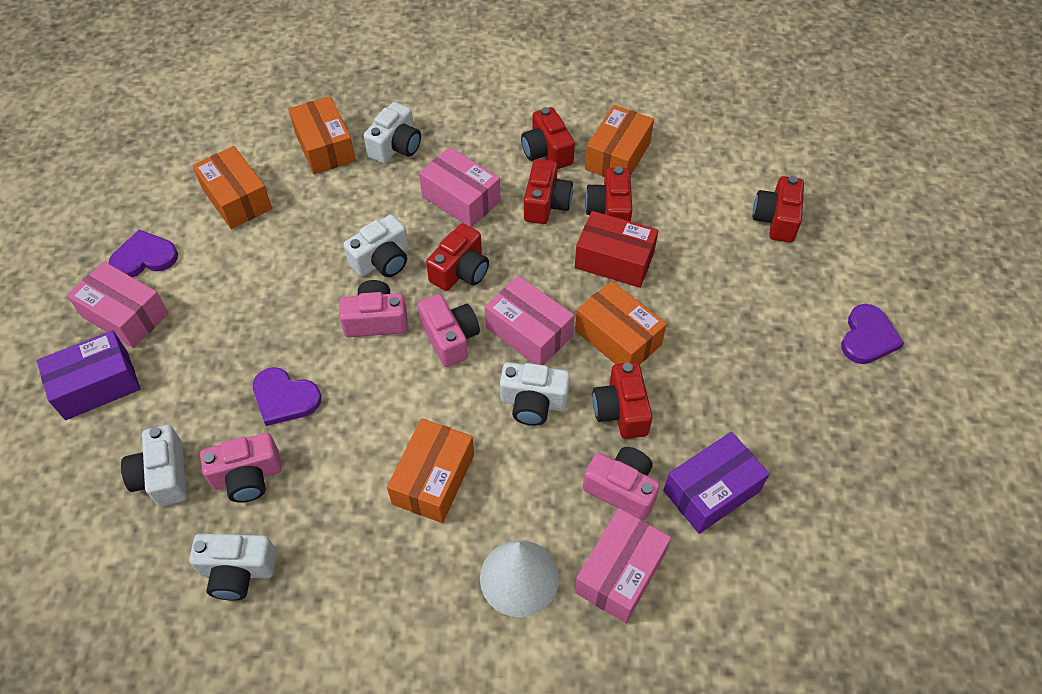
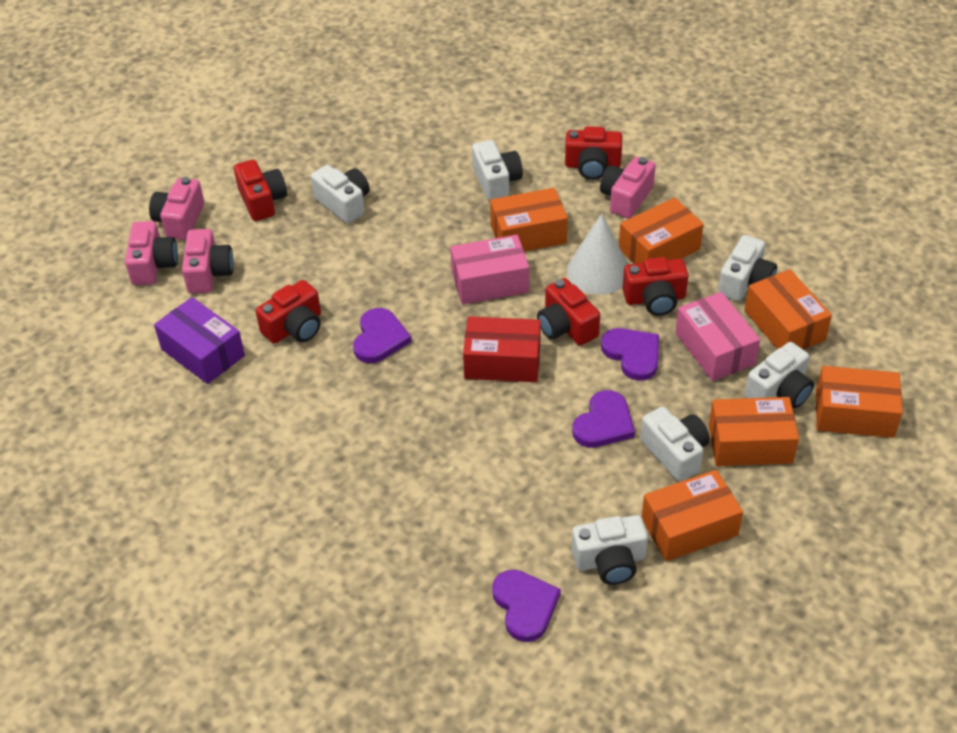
orange box: [192,146,272,229] [289,96,356,174] [387,418,474,523] [575,281,667,364] [585,105,654,177] = 5 -> [490,188,568,252] [619,197,704,264] [642,470,743,561] [709,397,799,466] [744,269,832,350] [816,366,903,438] = 6
pink box: [67,261,169,348] [419,147,501,228] [485,276,574,365] [574,508,671,623] = 4 -> [450,235,529,305] [675,292,760,381] = 2
purple box: [37,330,141,420] [663,432,769,534] = 2 -> [154,297,245,384] = 1
purple heart: [108,230,178,278] [253,367,321,426] [841,304,904,364] = 3 -> [353,308,412,363] [492,570,561,642] [572,390,635,448] [601,328,659,381] = 4
red camera: [426,223,489,291] [521,107,575,169] [524,159,573,224] [585,166,632,222] [592,362,653,439] [753,176,804,243] = 6 -> [234,160,287,221] [256,280,321,344] [537,278,600,346] [565,126,622,180] [622,257,688,316] = 5
white camera: [121,425,187,506] [189,534,277,601] [343,214,408,277] [364,102,421,164] [500,362,570,426] = 5 -> [311,165,370,224] [472,140,523,201] [571,515,648,585] [640,407,710,482] [718,235,777,301] [745,342,814,408] = 6

